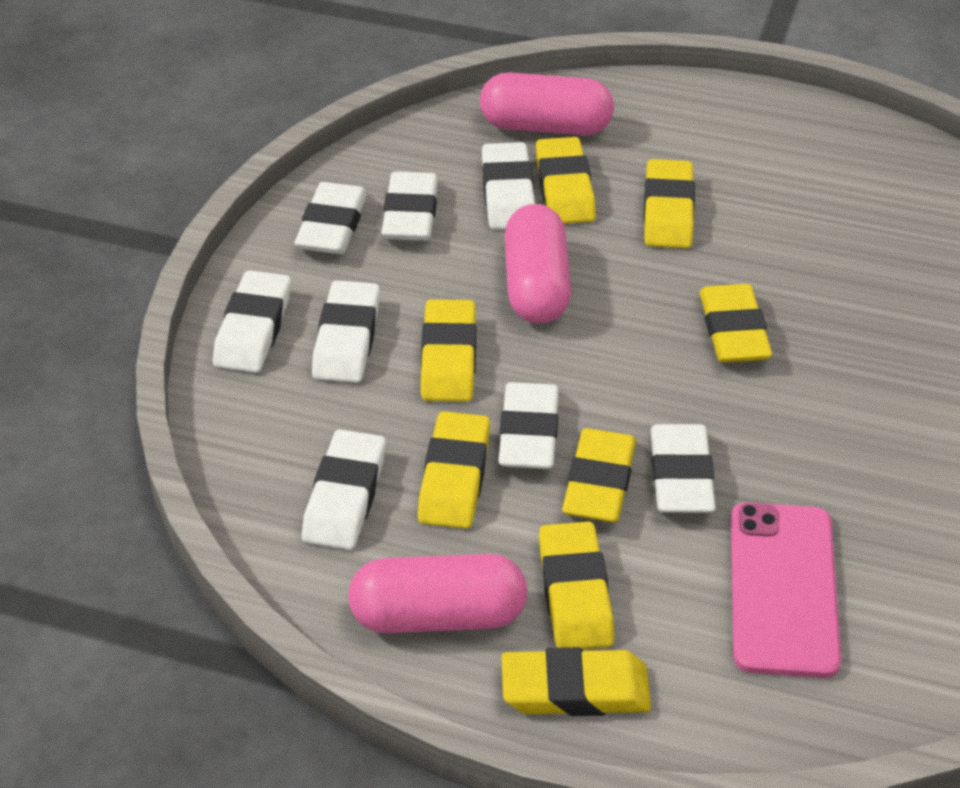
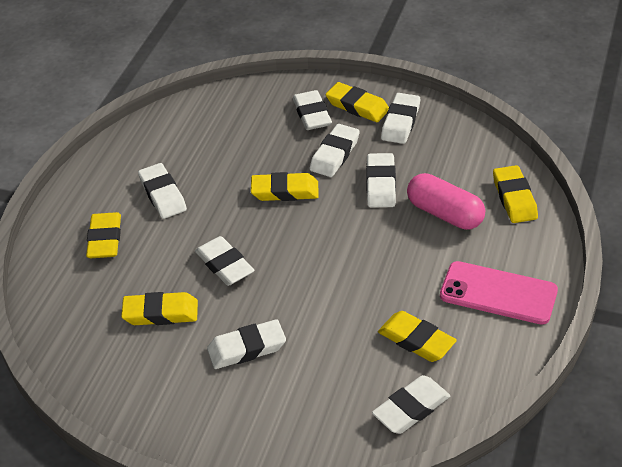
pink capsule: [348,554,528,633] [480,72,614,135] [505,204,571,323] = 3 -> [407,173,485,230] = 1
yellow eraser: [418,411,490,529] [421,299,476,402] [502,647,651,716] [536,137,596,224] [539,522,614,649] [562,428,636,522] [644,159,695,248] [700,284,772,363] = 8 -> [86,212,121,258] [121,292,198,325] [251,172,319,201] [326,82,389,122] [378,311,457,362] [493,165,538,223] = 6

